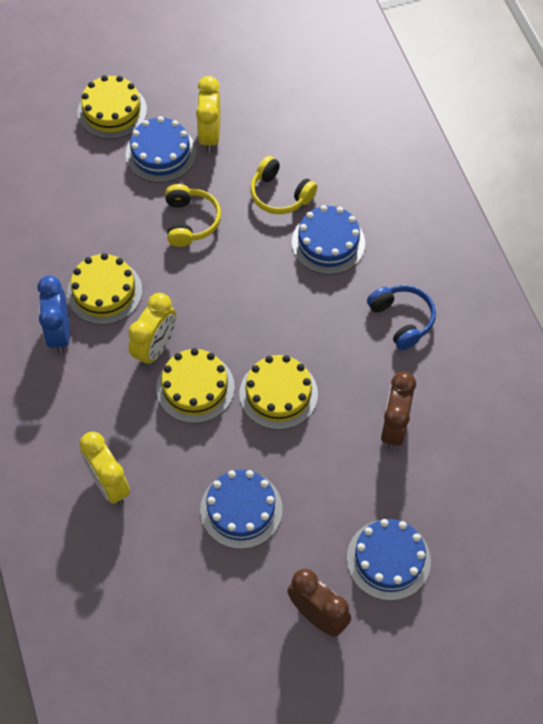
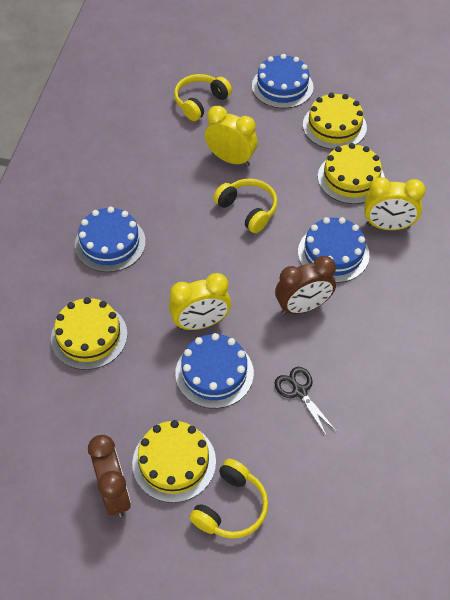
black scissors: none = 0 -> [274,367,337,437] = 1
blue clock: [37,275,70,353] = 1 -> none = 0
blue headphones: [367,285,436,350] = 1 -> none = 0
yellow headphones: [165,184,221,247] [250,156,317,214] = 2 -> [174,74,232,121] [189,459,268,539] [213,179,278,233] = 3

